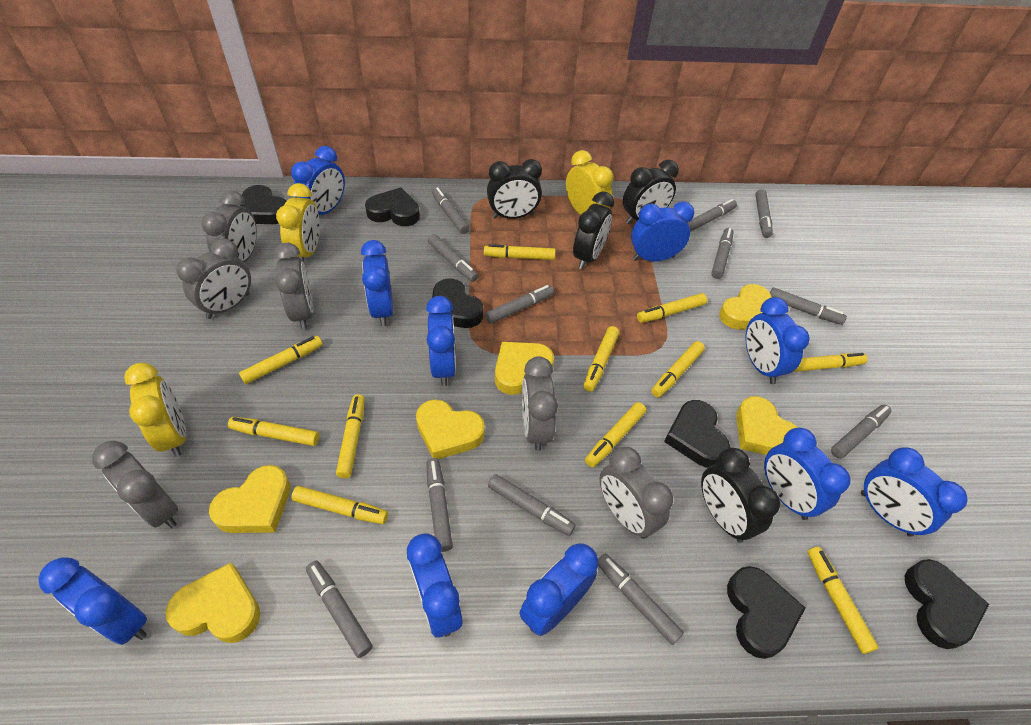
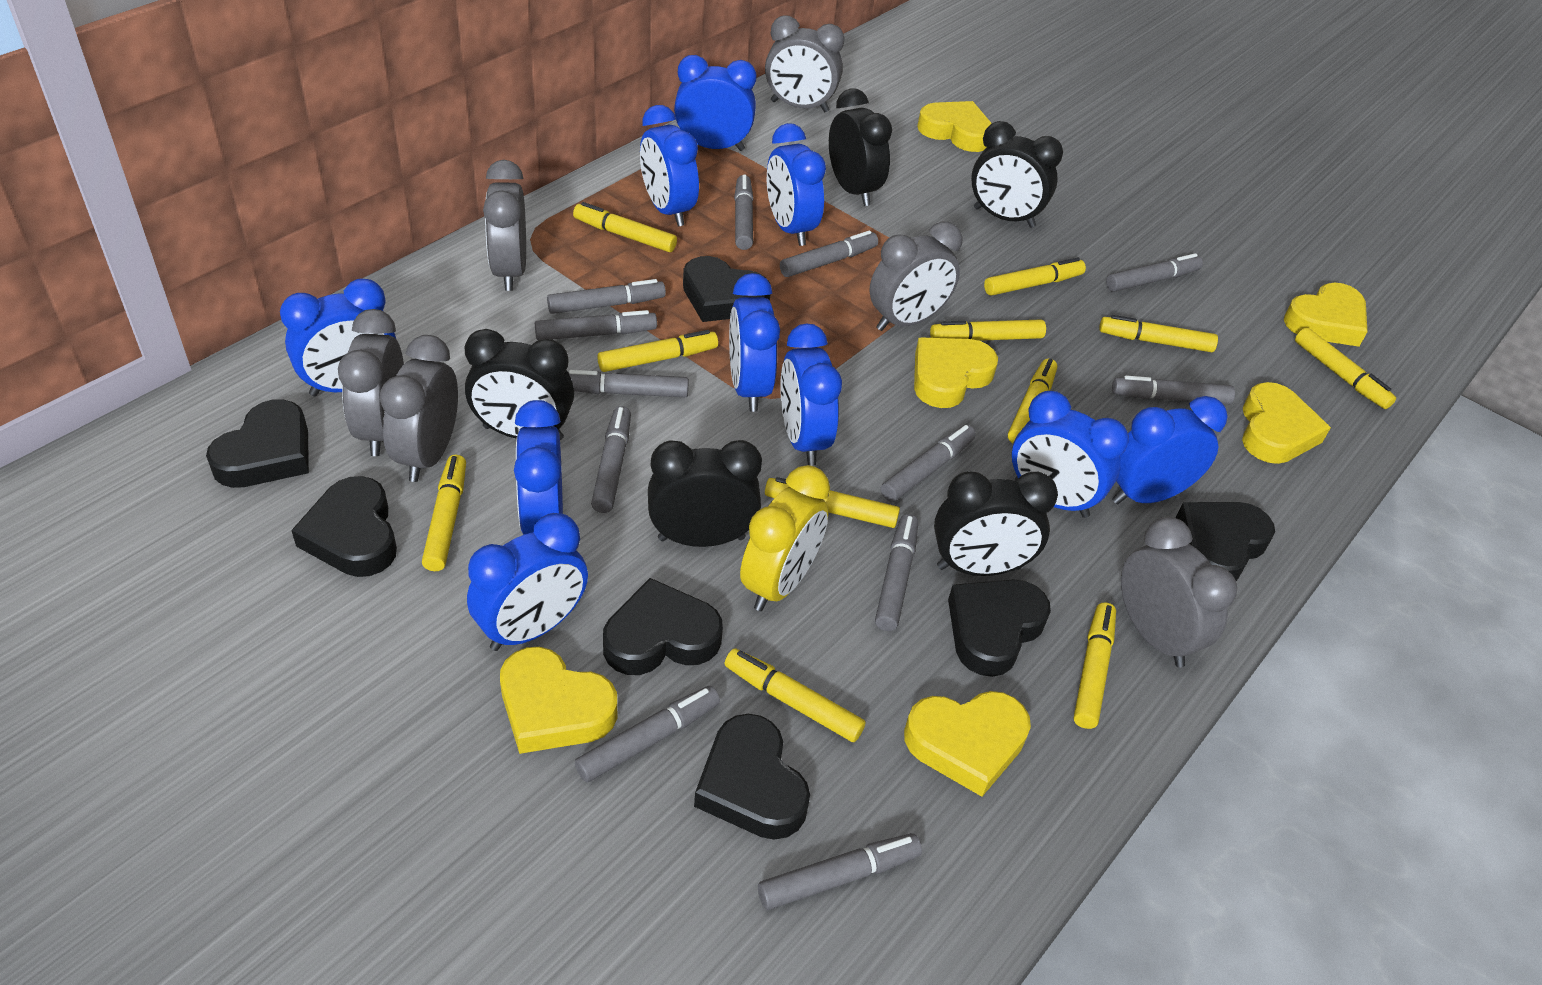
black clock: [487,159,542,219] [573,191,614,269] [623,160,679,224] [701,448,780,543] = 4 -> [465,329,574,440] [648,440,762,547] [829,88,892,206] [934,471,1058,576] [971,121,1063,228] = 5
black heart: [240,185,286,224] [365,188,420,226] [432,278,483,328] [664,400,730,467] [727,566,805,659] [905,559,989,649] = 6 -> [206,399,309,488] [291,476,397,577] [603,578,723,675] [683,256,770,322] [694,714,810,840] [948,580,1051,677] [1176,502,1275,581] = 7
yellow clock: [124,363,186,457] [276,183,320,263] [566,150,613,215] = 3 -> [740,465,830,611] = 1

